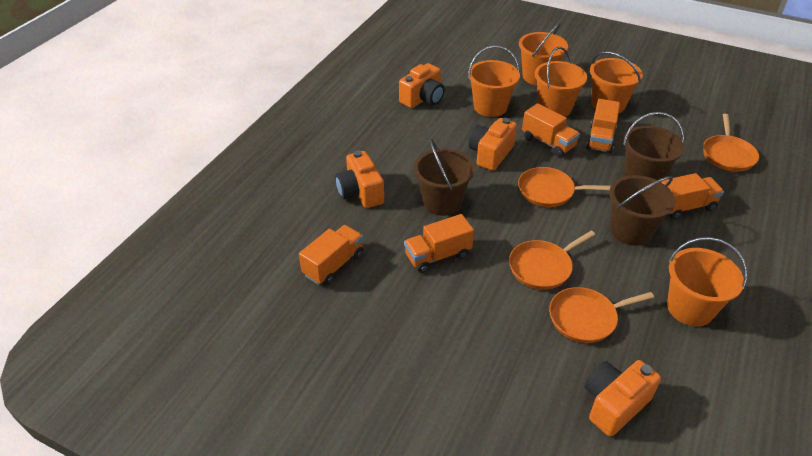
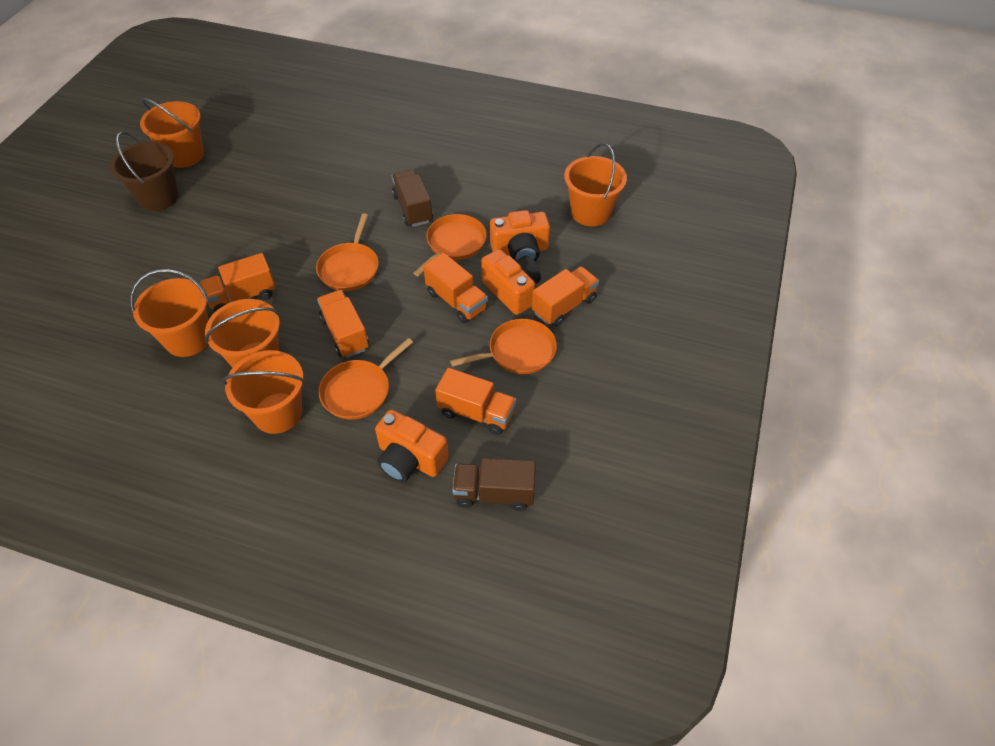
brown bucket: [414,139,475,216] [609,175,675,246] [623,112,684,180] = 3 -> [110,132,179,211] = 1
brown truck: none = 0 -> [392,170,433,227] [452,458,536,511] = 2
orange camera: [335,151,384,208] [399,63,445,108] [468,118,517,171] [584,360,661,437] = 4 -> [375,409,449,482] [481,249,541,315] [490,210,550,261] = 3

